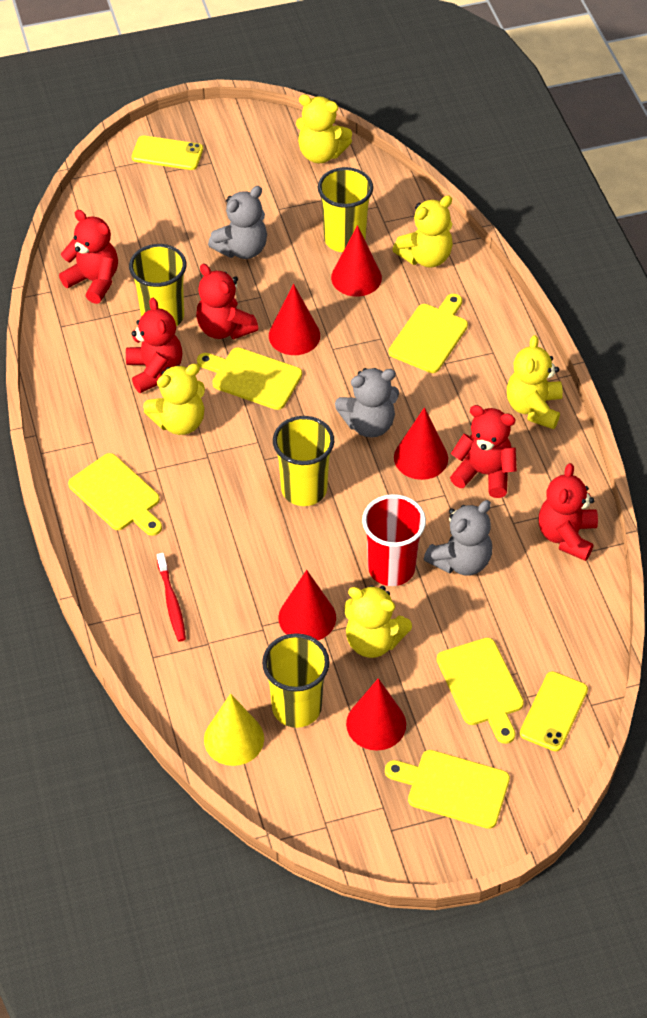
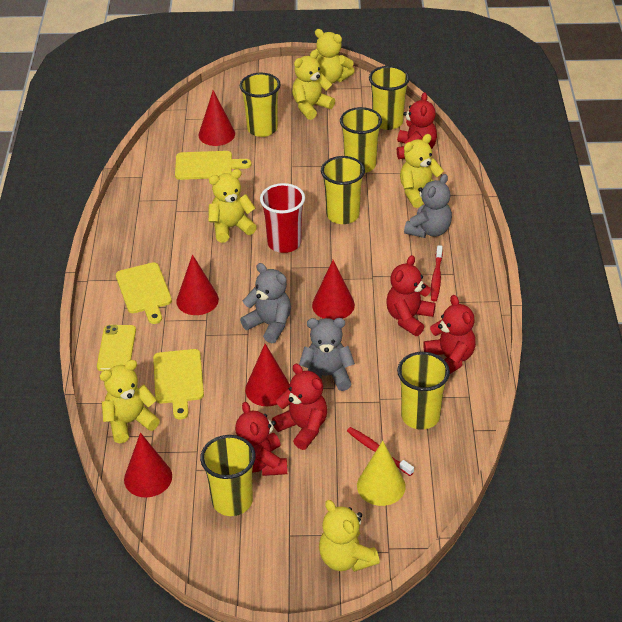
red toothbrush: [157,553,186,642] = 1 -> [347,427,414,476] [431,245,443,302] = 2
yellow cup: [129,244,187,326] [262,633,330,728] [273,416,334,506] [318,167,373,252] = 4 -> [200,435,256,516] [240,73,281,137] [321,156,365,224] [340,107,382,173] [369,66,410,130] [397,352,450,430] = 6
yellow cutting board: [68,453,162,536] [197,347,302,410] [385,750,510,829] [389,294,468,373] [437,638,524,744] = 5 -> [116,262,172,324] [153,349,204,420] [175,151,251,180] = 3
yellow phone: [132,135,203,170] [520,671,588,751] = 2 -> [97,325,136,371] = 1
yellow teddy bear: [143,364,205,435] [296,94,352,163] [345,585,412,658] [392,195,453,268] [507,335,563,429] = 5 -> [100,360,160,443] [208,169,257,243] [292,50,335,120] [315,29,355,83] [319,500,380,572] [400,134,444,208] = 6

